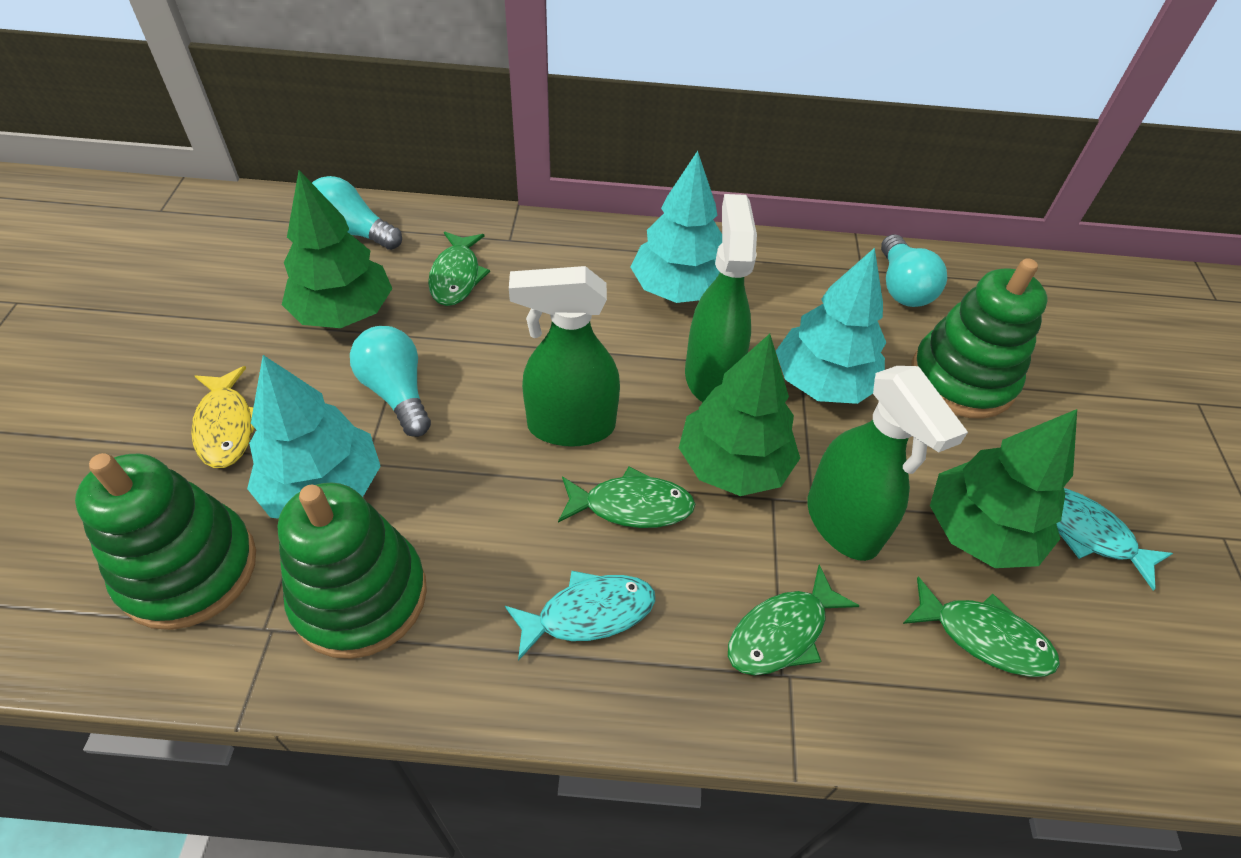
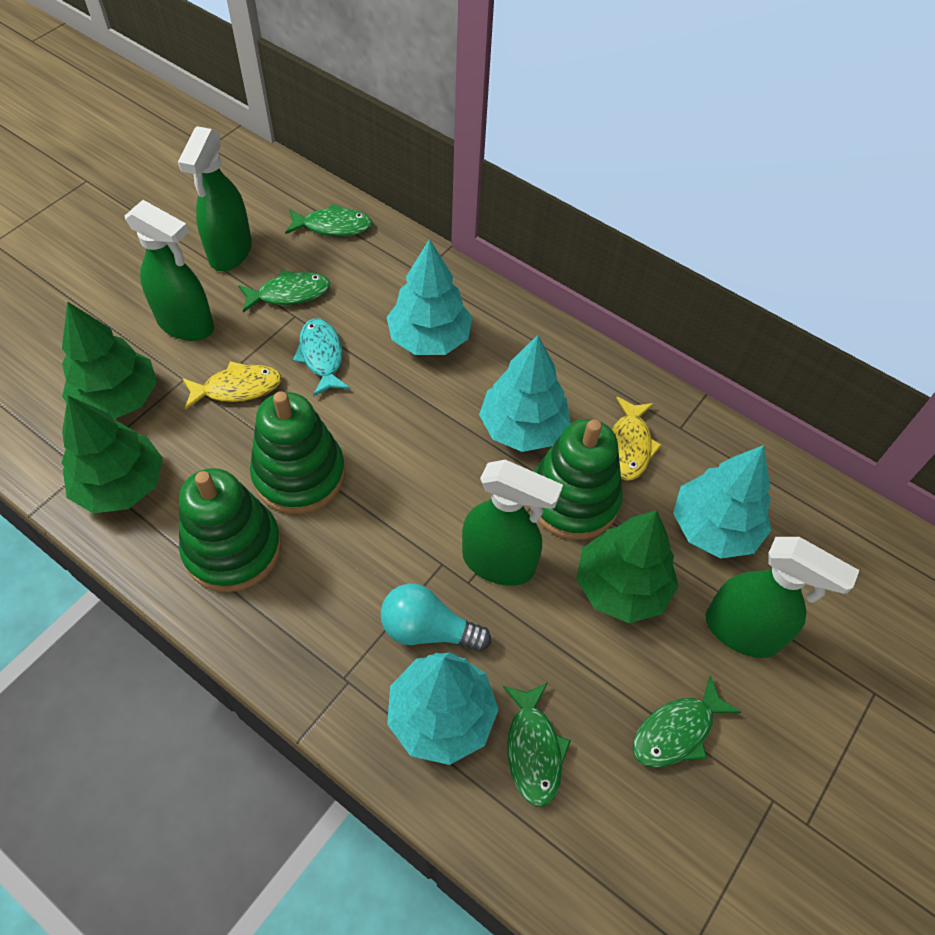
green spray bottle: [509,266,620,447] [685,194,757,402] [807,366,968,561] = 3 -> [125,200,214,341] [178,126,252,271] [462,460,563,586] [705,537,860,658] = 4
turquoise fish: [505,571,655,661] [1056,488,1173,591] = 2 -> [293,318,350,396] = 1
turquoise light bulb: [312,176,402,250] [350,326,431,437] [881,234,947,307] = 3 -> [381,584,491,652] = 1
turquoise tree: [247,355,381,519] [631,151,722,303] [776,248,886,404] = 3 -> [387,239,472,355] [387,652,499,765] [479,335,571,452] [673,445,771,559] = 4
yellow fish: [191,366,255,468] = 1 -> [182,361,282,410] [612,397,662,481] = 2

